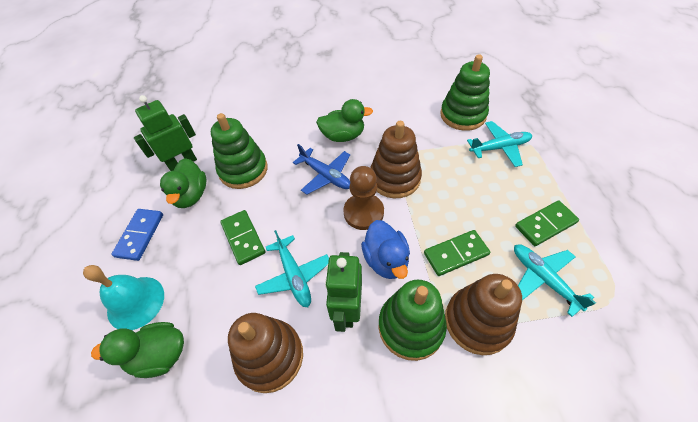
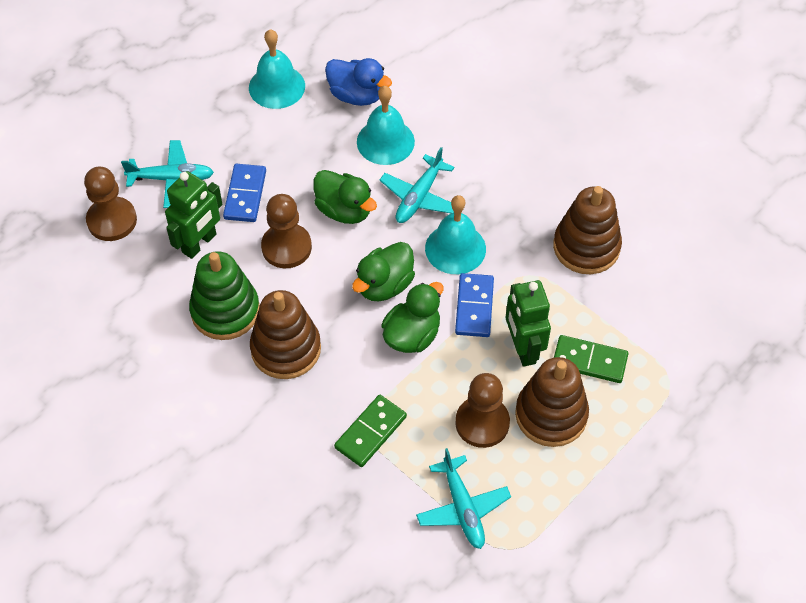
blue domino: [111,209,163,261] = 1 -> [223,164,266,222] [455,273,494,337] = 2
blue plane: [293,144,350,195] = 1 -> none = 0
brown pawn: [343,166,384,230] = 1 -> [84,167,137,241] [261,194,312,268] [455,373,510,448] = 3
green domino: [220,210,266,265] [424,230,490,276] [515,200,579,246] = 3 -> [334,395,407,467] [554,335,628,383] = 2
green stacking toy: [211,113,268,189] [379,280,447,361] [440,54,490,131] = 3 -> [189,251,260,340] = 1
turquoise bell: [83,265,164,330] = 1 -> [249,29,305,109] [357,86,415,165] [425,195,486,274] = 3

